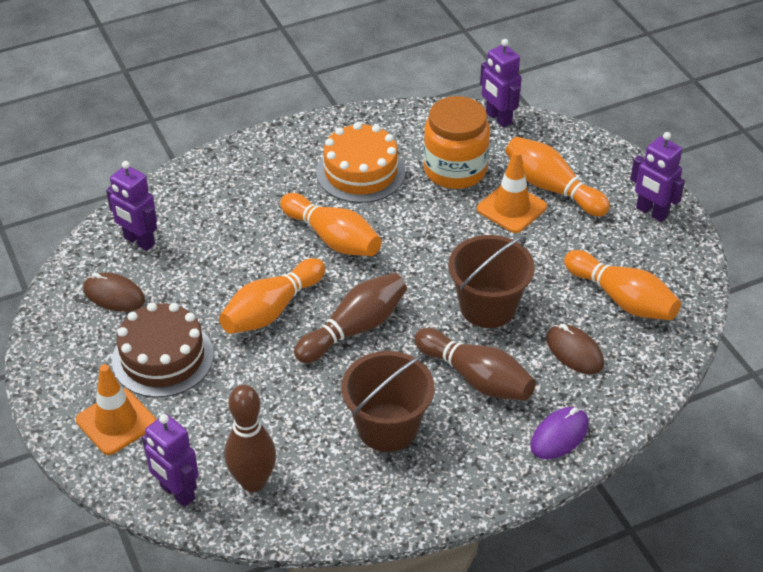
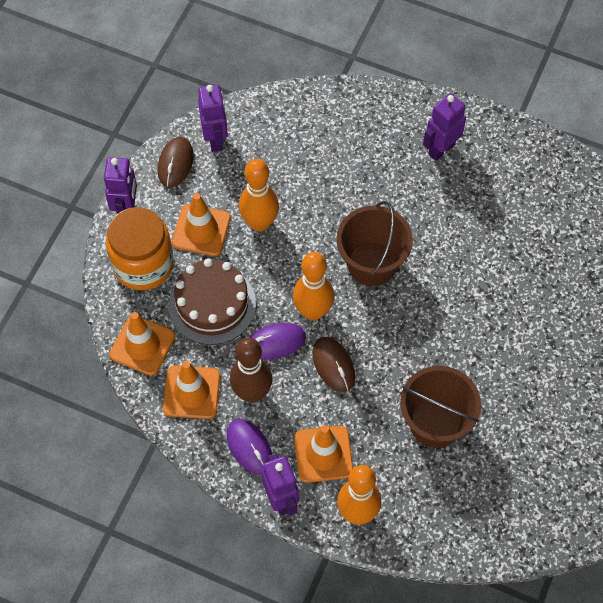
brown bowling pin: [225,385,276,492] [294,273,407,363] [414,328,536,401] = 3 -> [230,338,272,402] = 1
orange bowling pin: [219,258,325,334] [280,193,382,256] [505,137,610,216] [564,250,681,320] = 4 -> [239,159,279,232] [293,252,334,321] [337,465,381,525] = 3
orange cake: [316,122,405,203] = 1 -> none = 0
orange traffic cone: [76,364,156,455] [477,150,547,233] = 2 -> [109,312,175,376] [163,361,220,419] [172,193,231,256] [294,425,353,483] = 4
purple mouse: [530,407,589,460] = 1 -> [226,419,272,475] [249,323,306,360] = 2

